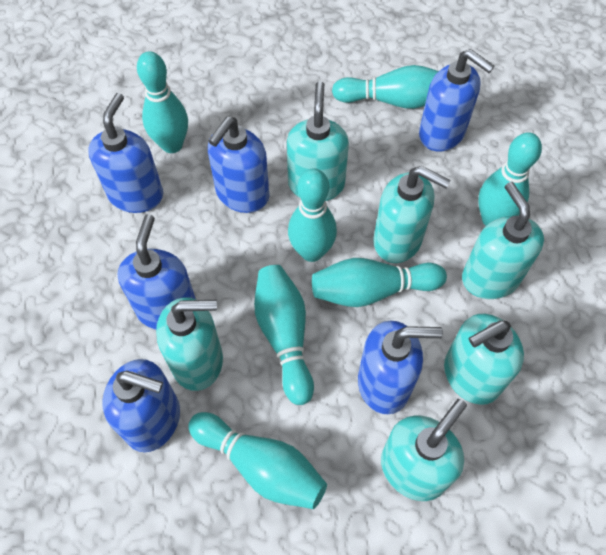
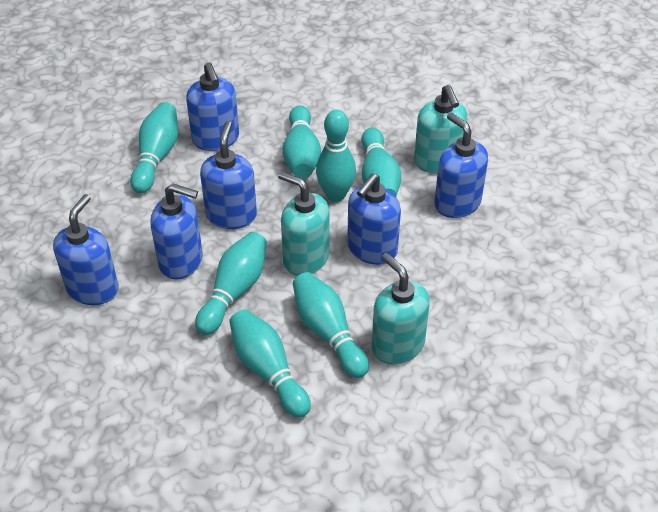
turquoise soap dispenser: [156,297,223,391] [287,81,349,201] [373,166,451,263] [381,399,467,501] [444,314,524,405] [462,182,544,299] = 6 -> [278,171,330,276] [372,253,430,365] [414,85,468,173] = 3

